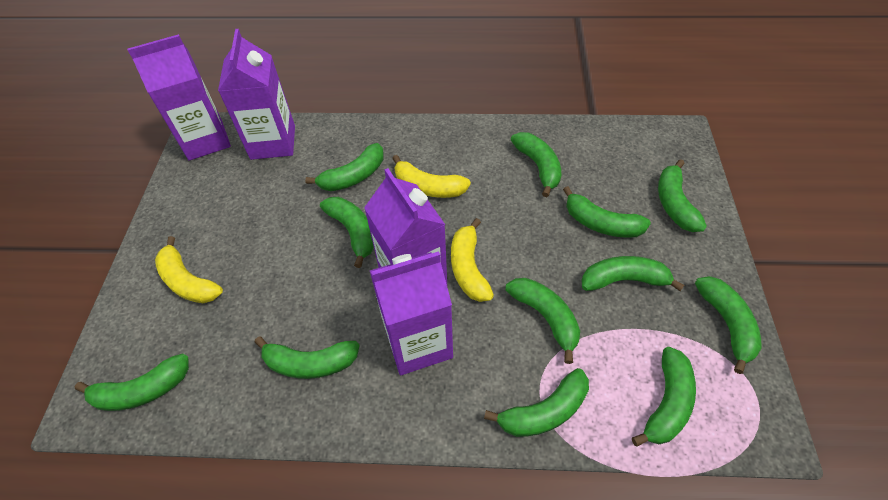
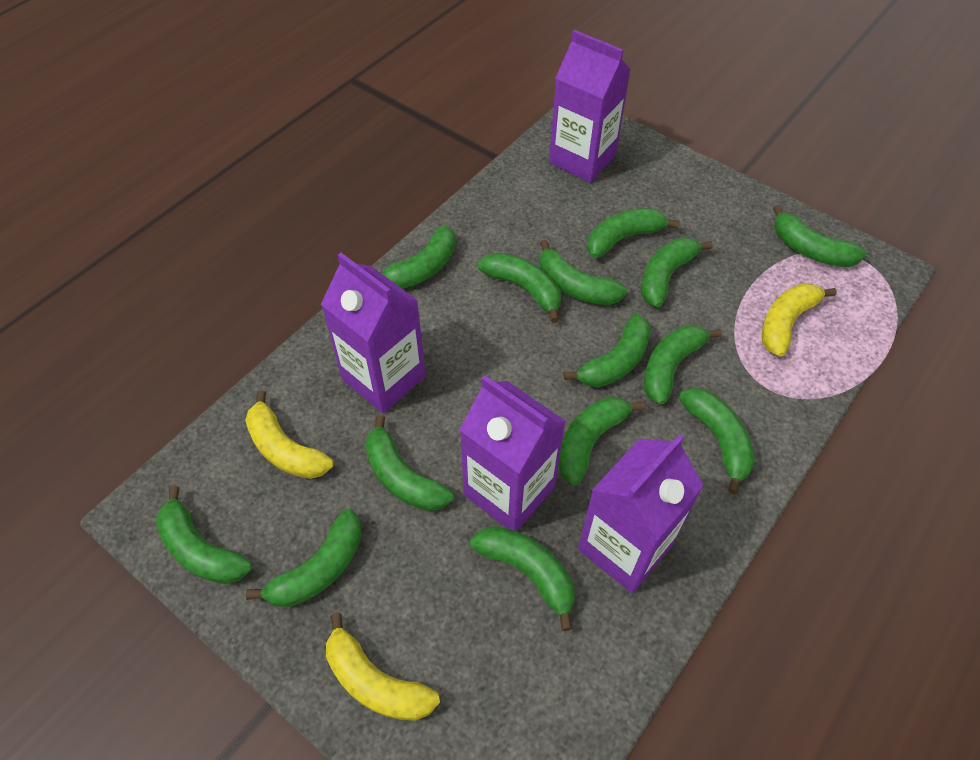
green banana: [74,353,189,411] [255,336,360,379] [305,143,384,191] [320,197,374,268] [484,368,589,437] [505,278,580,364] [511,132,561,197] [563,186,651,238] [581,256,684,291] [632,347,696,447] [658,159,707,232] [695,276,762,374] = 12 -> [156,486,252,584] [246,509,362,607] [365,415,453,511] [381,225,455,289] [470,526,575,631] [478,253,561,323] [540,240,627,305] [558,397,645,485] [564,314,651,387] [587,208,680,258] [641,238,712,308] [644,325,722,405] [679,388,755,494] [773,205,866,267] = 14

